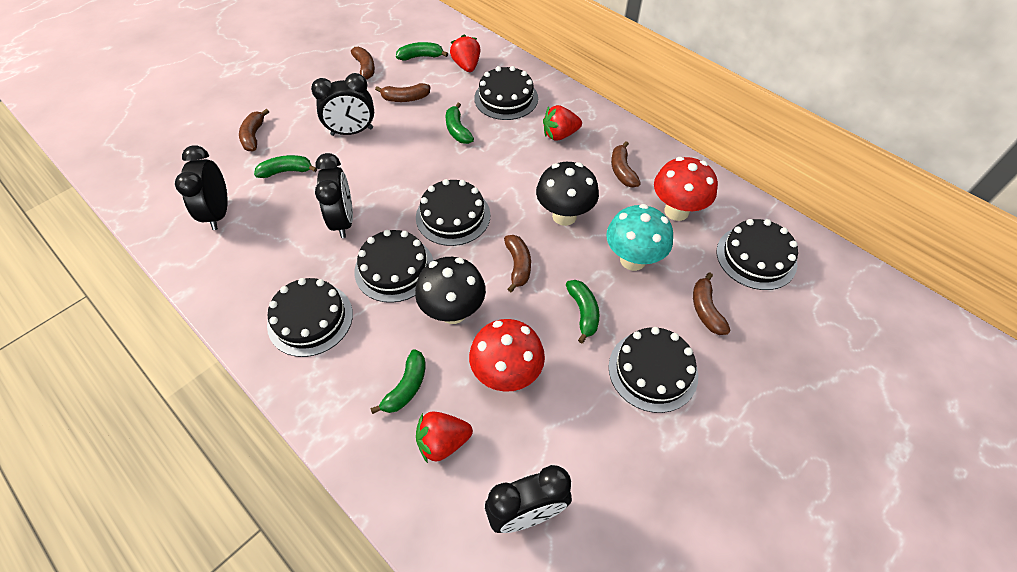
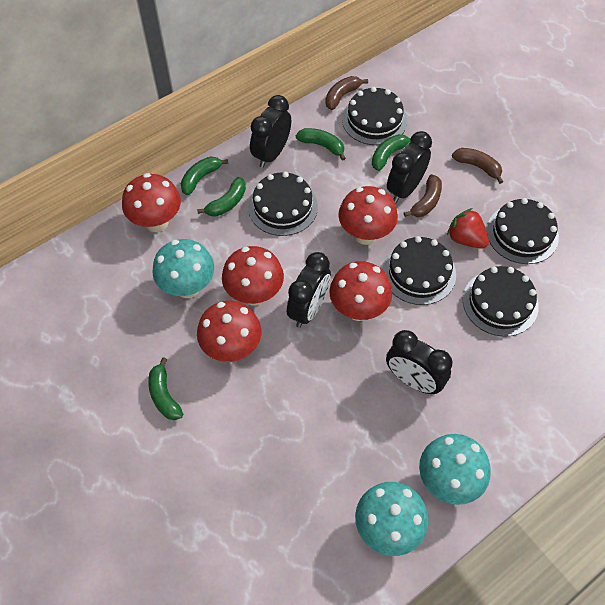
black cake: [267,278,353,357] [354,230,434,303] [416,179,490,246] [474,66,538,120] [609,327,698,413] [717,219,798,290] = 6 -> [248,172,318,236] [342,87,407,145] [383,236,456,305] [463,266,539,337] [487,198,559,264] = 5
black mushroom: [415,257,486,324] [536,162,599,226] = 2 -> none = 0
brown banana: [239,109,269,152] [351,47,375,80] [375,83,431,102] [504,235,531,292] [611,141,641,188] [693,272,731,335] = 6 -> [325,76,368,110] [404,174,442,217] [452,148,503,184] = 3
red mushroom: [469,319,545,392] [654,157,718,221] = 2 -> [122,173,181,232] [197,301,262,362] [222,246,284,305] [329,261,392,321] [338,186,398,245] = 5
red strawberry: [416,412,473,463] [450,35,480,72] [543,105,582,141] = 3 -> [447,208,489,249] = 1
turquoise mushroom: [606,204,673,271] = 1 -> [152,239,214,298] [355,482,429,556] [419,434,491,505] = 3

